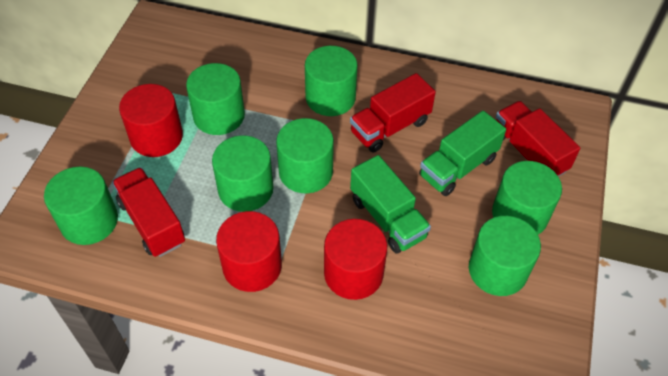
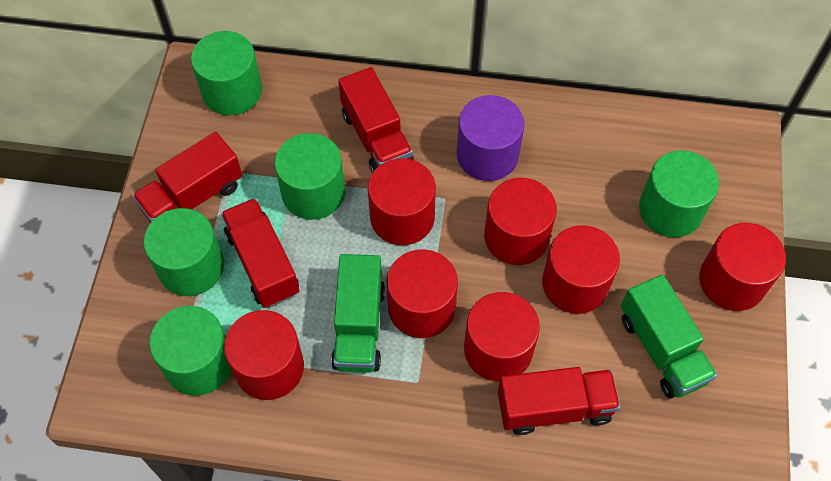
green cylinder: [44,167,118,245] [186,63,245,135] [212,135,273,212] [276,118,334,193] [305,46,358,116] [469,216,541,296] [492,161,562,235] = 7 -> [143,208,224,296] [149,306,232,396] [191,31,262,115] [274,133,345,220] [639,150,719,237] = 5
purple cylinder: none = 0 -> [457,95,524,181] = 1
red cylinder: [119,84,183,157] [216,211,282,292] [324,219,387,300] = 3 -> [224,310,304,400] [368,158,436,245] [387,249,458,338] [464,292,540,382] [484,178,557,265] [542,225,620,314] [699,223,786,311] = 7
red truck: [112,167,185,257] [350,73,436,152] [496,101,580,177] = 3 -> [132,132,242,223] [221,198,299,308] [338,67,414,173] [498,367,620,435] = 4

